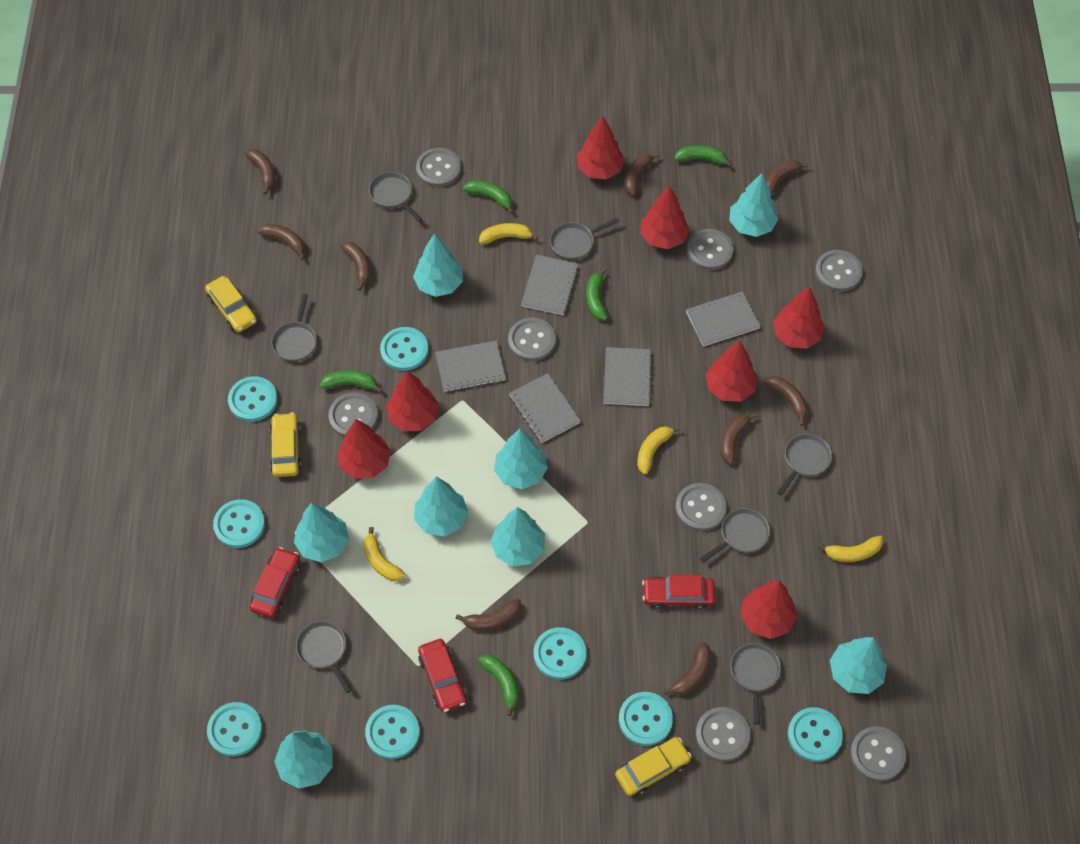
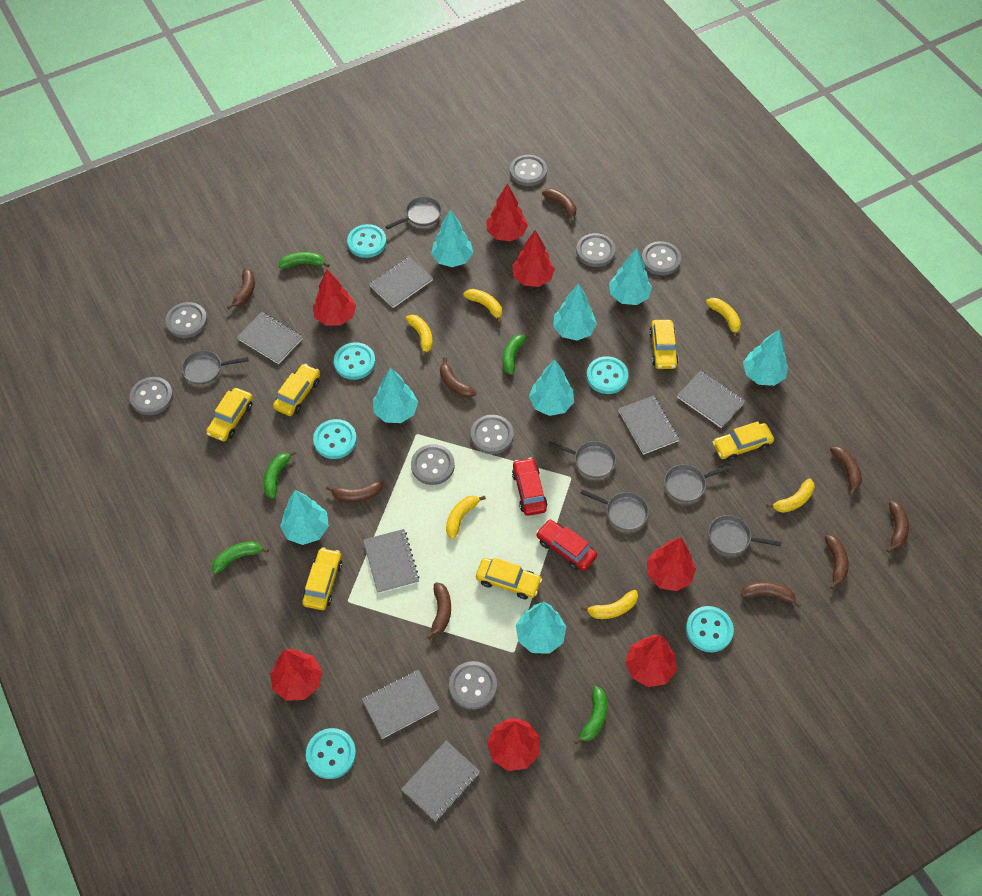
grey notebook: [435,340,506,392] [509,373,581,443] [521,255,579,315] [604,347,652,406] [686,291,761,347] = 5 -> [237,312,303,364] [362,670,439,739] [363,529,420,593] [369,257,433,308] [401,741,480,822] [619,396,680,455] [677,371,745,428] = 7
grey pan: [271,294,317,362] [296,621,352,693] [369,172,422,222] [550,218,619,260] [700,508,770,563] [731,643,781,725] [777,434,832,496] = 7 -> [182,350,248,385] [385,197,442,229] [548,441,616,478] [580,489,649,530] [664,464,732,502] [708,515,782,554] = 6
red car: [250,547,300,618] [418,639,467,712] [642,575,715,610] = 3 -> [512,458,547,516] [536,519,597,571] = 2
turquoise button: [207,702,262,757] [213,499,265,548] [228,376,278,422] [365,705,420,759] [380,327,428,371] [534,627,586,680] [619,692,673,746] [788,707,843,762] = 8 -> [306,728,356,779] [313,419,357,459] [334,342,376,380] [347,224,387,258] [586,356,629,394] [686,606,734,652] = 6
yellow banana: [363,527,406,581] [479,223,538,244] [637,426,680,474] [818,536,883,562] = 4 -> [405,315,433,358] [446,496,486,539] [464,289,502,324] [581,590,638,619] [706,298,741,338] [766,478,815,513] = 6
yellow car: [205,276,257,333] [269,412,302,477] [615,737,692,796] = 3 -> [206,388,253,441] [273,364,320,416] [302,547,342,610] [476,557,542,599] [649,320,678,369] [713,421,774,461] = 6

